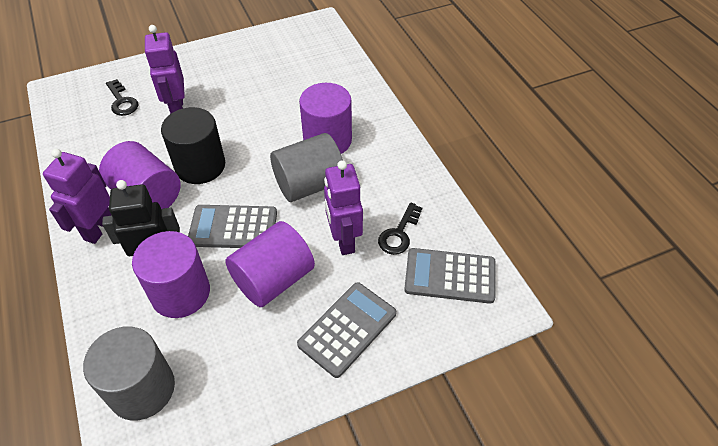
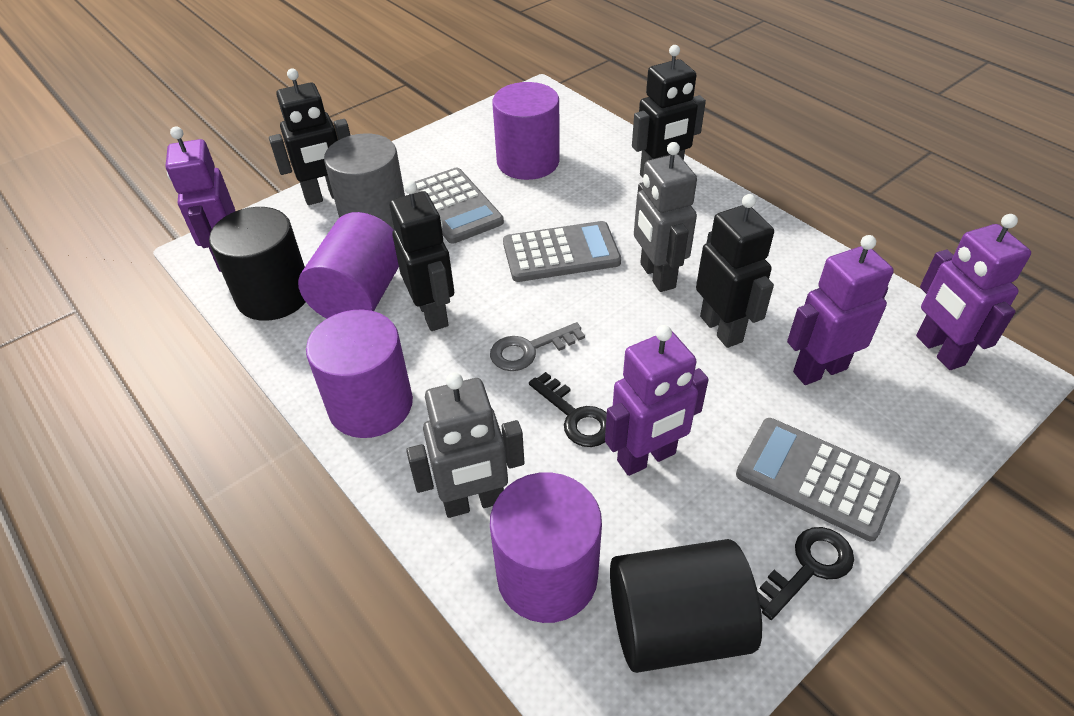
black cylinder: [161,107,225,184] = 1 -> [209,207,305,321] [610,539,762,673] = 2
black robot: [102,180,180,256] = 1 -> [269,68,351,205] [390,180,454,331] [632,45,706,178] [696,194,774,348] = 4
grey cylinder: [83,326,175,421] [270,133,343,202] = 2 -> [324,133,405,230] = 1
grey key: none = 0 -> [490,322,585,371] = 1
grey robot: none = 0 -> [406,372,524,518] [634,142,697,292] = 2
purple robot: [43,149,112,244] [145,25,185,114] [324,160,363,255] = 3 -> [166,127,235,272] [605,325,709,476] [787,235,894,385] [916,214,1031,370] = 4

